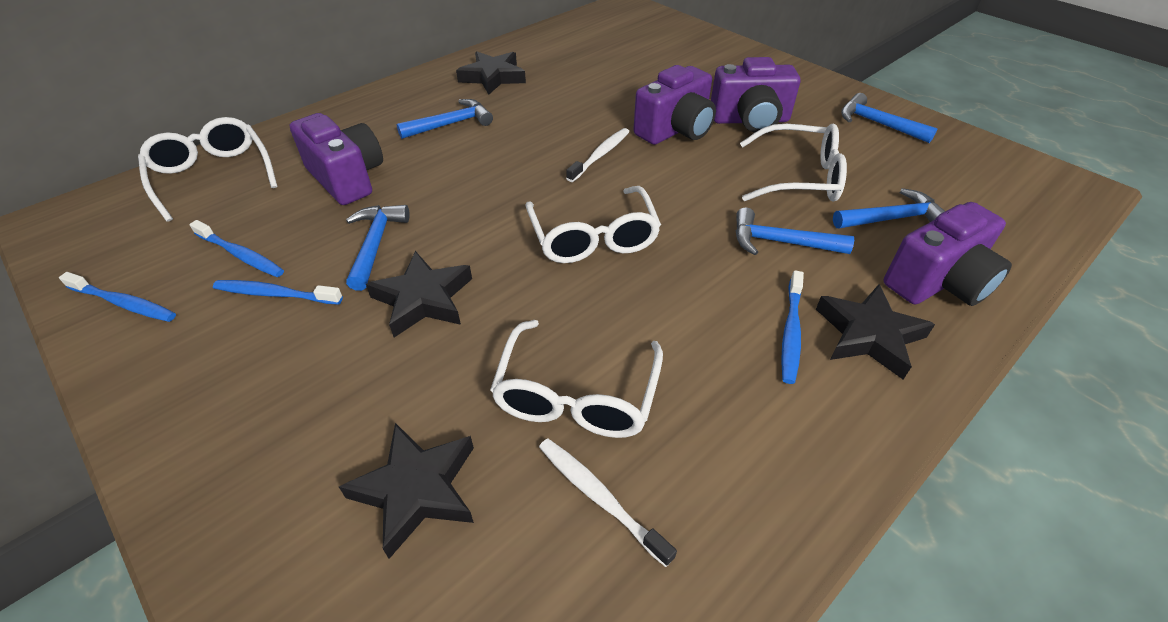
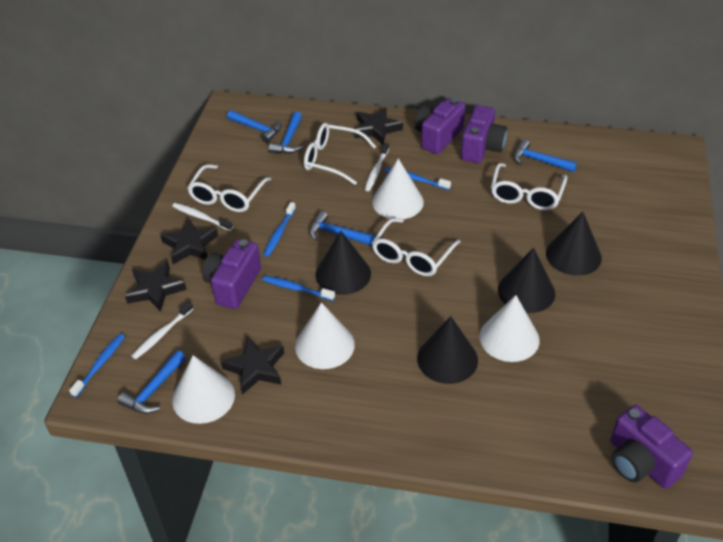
black cone: none = 0 -> [316,231,371,295] [417,316,478,384] [498,248,555,313] [546,212,602,276] = 4
white cone: none = 0 -> [172,355,235,424] [295,302,355,369] [372,158,424,219] [479,295,540,362] = 4
white toothbrush: [539,438,677,567] [566,128,629,182] = 2 -> [132,301,193,359] [172,203,233,231] [365,143,389,191] = 3

